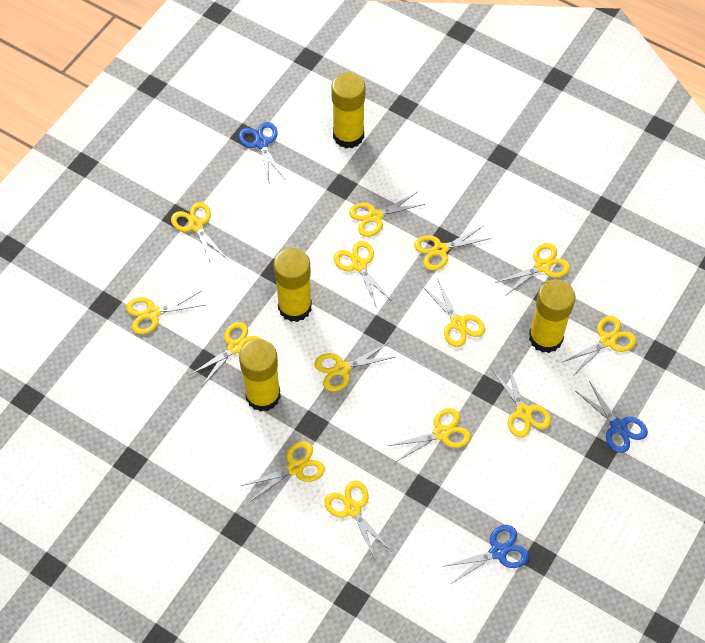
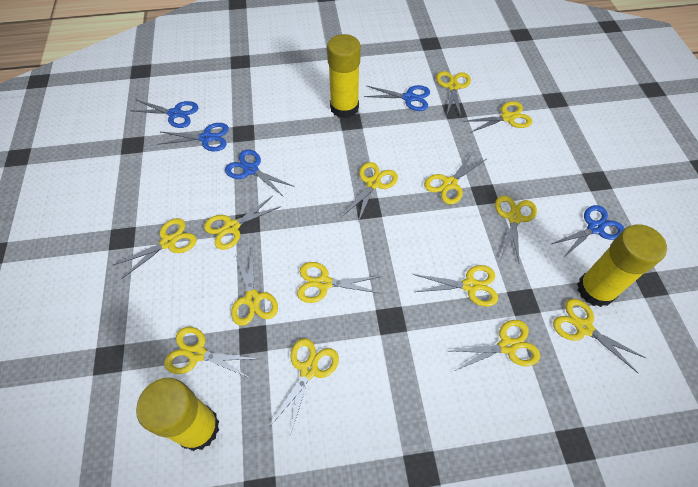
blue scissors: [239,122,285,181] [442,525,529,584] [576,381,648,453] = 3 -> [129,100,198,128] [158,123,229,151] [225,149,295,197] [364,85,430,111] [552,205,624,258] = 5
yellow glue stick: [239,339,281,412] [273,248,312,322] [331,72,365,148] [529,279,575,353] = 4 -> [136,378,219,451] [327,34,361,118] [577,224,667,307] = 3

